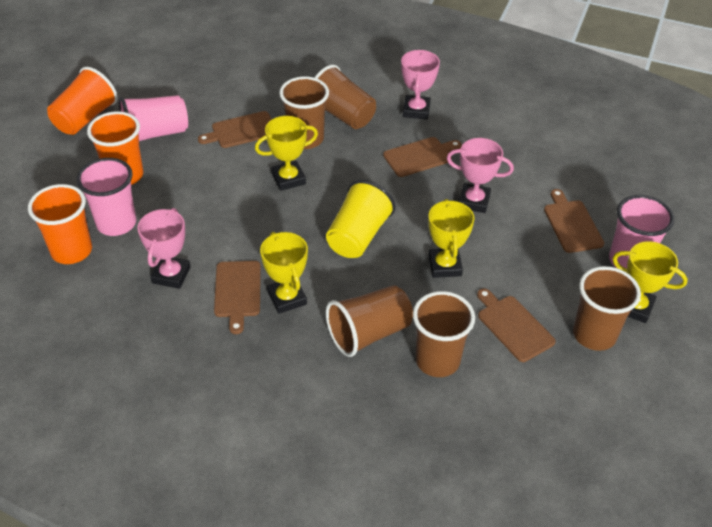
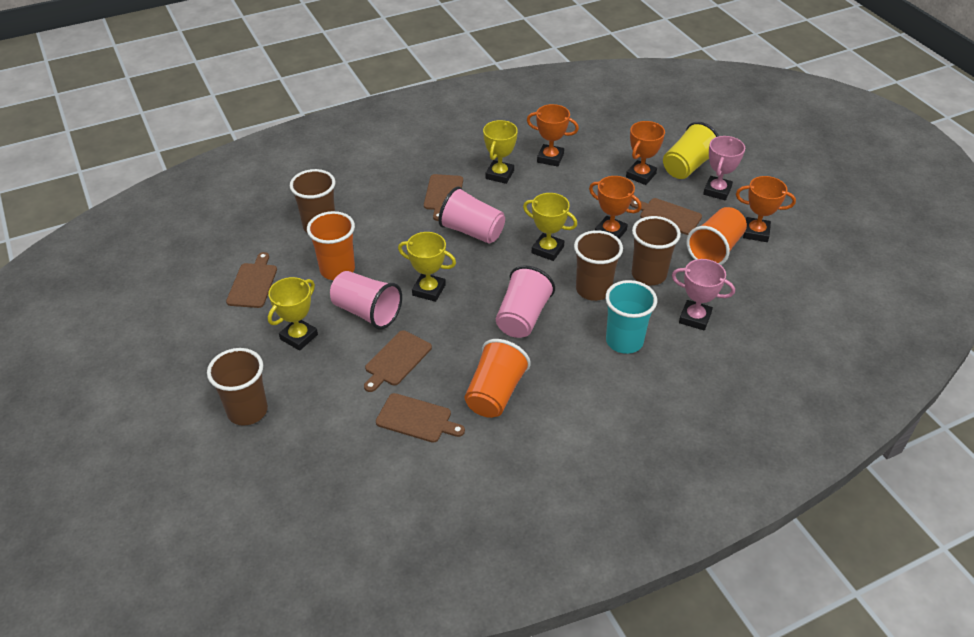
brown cup: [279,76,329,149] [314,65,376,129] [326,285,413,357] [413,291,475,377] [573,266,641,351] = 5 -> [207,348,268,426] [290,169,336,233] [574,230,623,301] [632,216,681,285] = 4
orange trophy: none = 0 -> [527,104,579,167] [589,176,642,239] [626,121,665,185] [736,176,796,242] = 4
pink trophy: [137,208,190,289] [401,50,440,120] [447,138,514,213] = 3 -> [672,259,735,331] [703,136,745,200] = 2
turquoise cup: none = 0 -> [605,280,657,354] = 1

